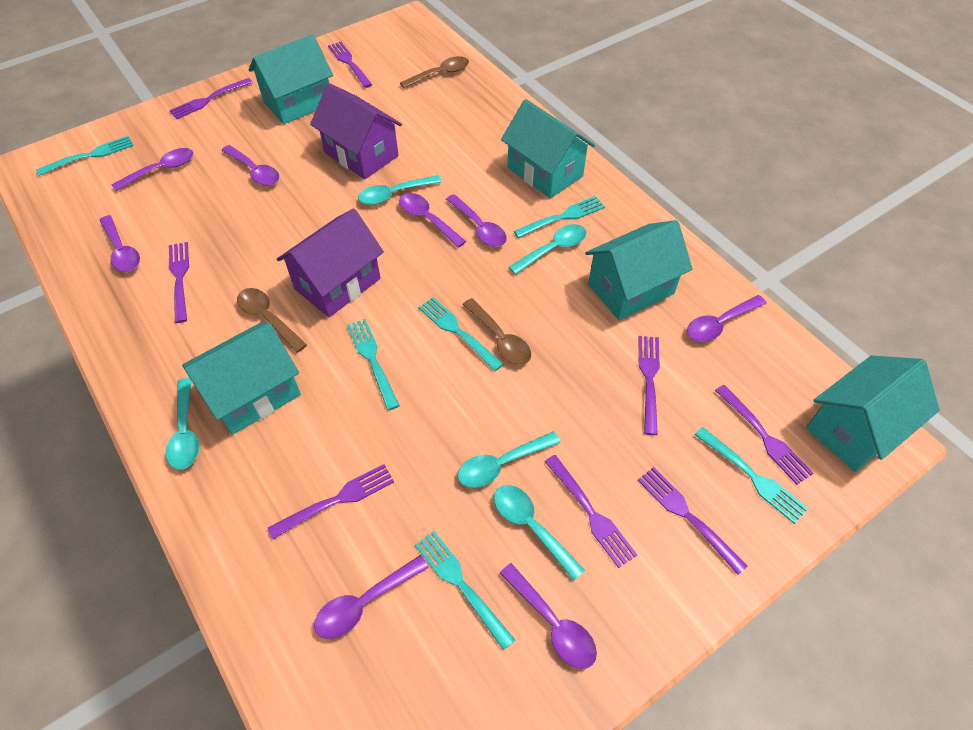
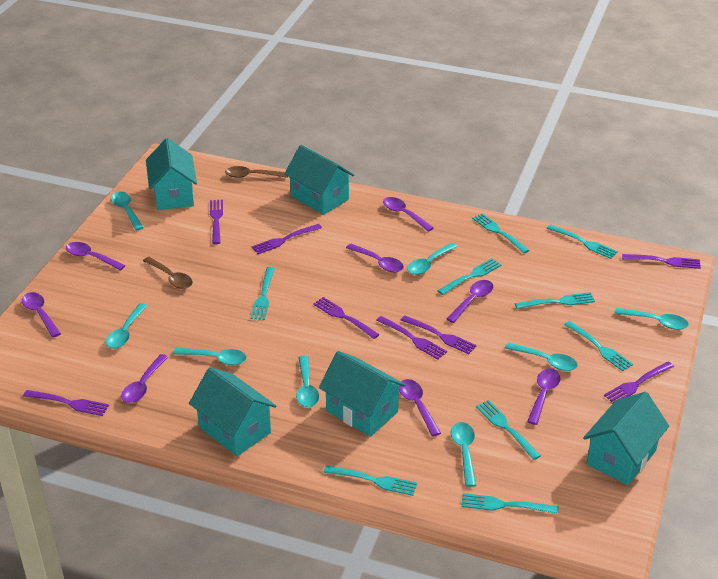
brown spoon: [237,288,307,353] [400,56,469,88] [463,298,531,365] = 3 -> [143,257,193,289] [225,166,288,178] = 2
purple house: [277,209,384,317] [310,83,402,179] = 2 -> none = 0
turquoise fork: [36,136,134,176] [347,319,400,411] [415,531,515,650] [418,297,503,371] [514,196,605,238] [695,427,808,524] = 6 -> [250,267,275,320] [323,465,417,496] [437,258,501,295] [461,493,559,514] [472,213,529,253] [476,400,541,460] [515,292,595,309] [547,224,618,259] [564,321,633,371] = 9
turquoise spoon: [166,378,199,470] [358,175,442,205] [458,432,560,488] [494,485,585,581] [509,224,587,275] = 5 -> [106,303,147,349] [111,192,144,230] [173,348,247,365] [296,356,319,407] [407,243,458,275] [451,422,476,487] [505,342,578,371] [614,308,689,330] = 8

